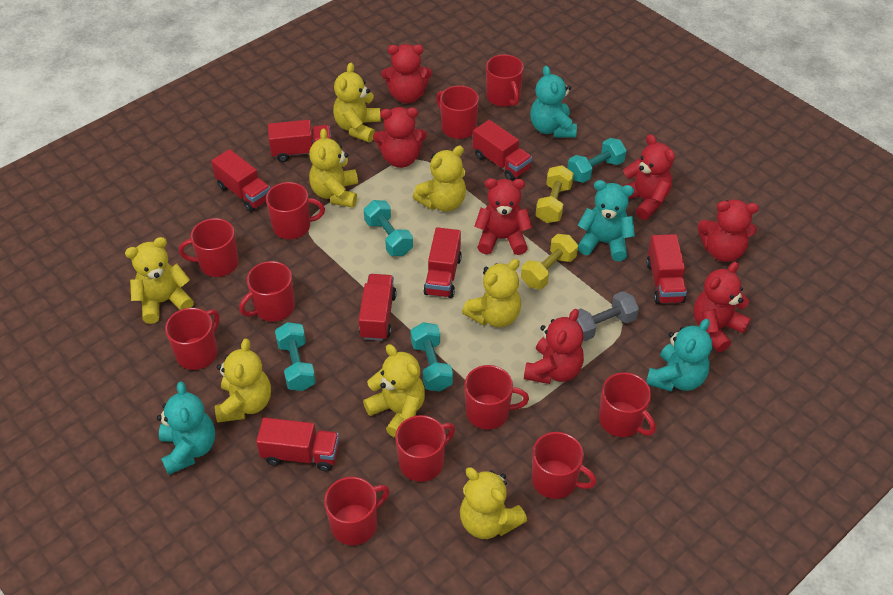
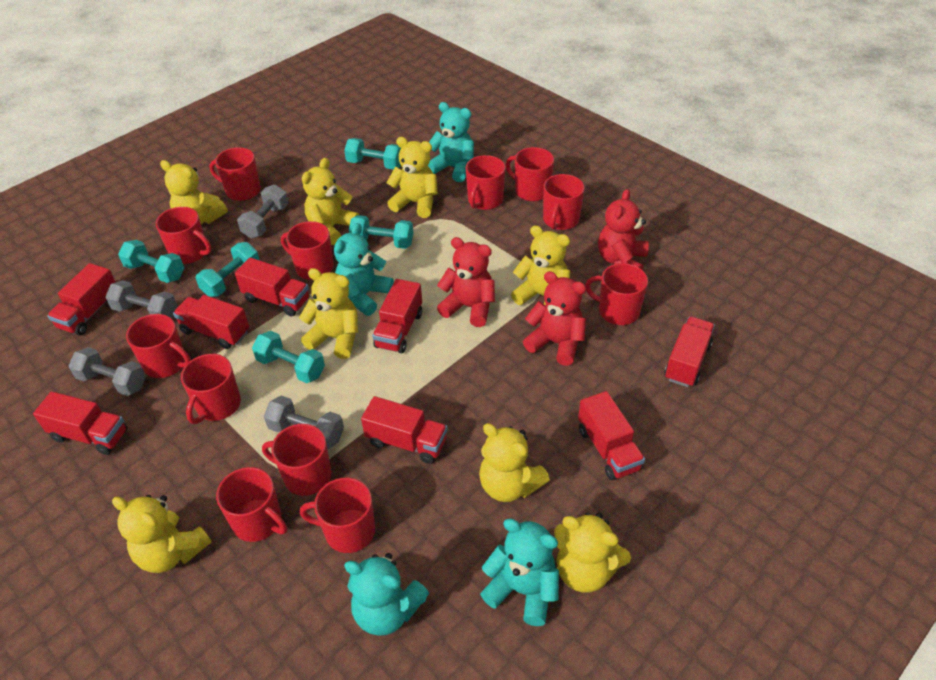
grey dumbbell: [576,291,639,341] = 1 -> [69,347,146,396] [105,280,177,319] [237,184,289,238] [264,396,344,449] = 4
red mug: [165,308,219,370] [179,218,239,277] [239,261,295,322] [266,182,325,239] [324,477,390,545] [395,415,455,482] [436,86,479,139] [464,365,529,430] [486,54,524,107] [532,432,597,499] [599,372,656,437] = 11 -> [126,314,191,378] [156,207,211,264] [181,354,241,424] [209,147,261,201] [216,467,287,542] [262,424,331,496] [281,221,334,280] [300,478,375,553] [466,155,505,210] [506,147,554,201] [543,174,585,230] [585,263,648,325] = 12
red teddy bear: [373,107,427,168] [381,44,432,103] [474,178,532,255] [524,309,584,384] [621,134,675,220] [693,262,751,352] [698,200,759,262] = 7 -> [437,237,495,327] [523,271,586,366] [598,189,649,269] = 3
red truck: [211,149,271,212] [256,417,339,471] [268,120,331,162] [359,274,397,341] [423,227,462,298] [473,120,532,181] [646,234,687,304] = 7 -> [33,391,128,455] [47,263,116,336] [173,295,249,349] [235,257,310,317] [361,396,448,464] [372,279,422,353] [578,391,645,480] [664,317,715,387] = 8
turquoise dumbbell: [275,322,316,391] [364,200,413,256] [411,322,453,391] [567,138,626,183] = 4 -> [118,240,184,283] [196,242,259,297] [252,331,325,383] [344,138,401,170] [349,215,413,249] = 5
yellow dumbbell: [521,234,578,289] [536,165,574,223] = 2 -> none = 0

